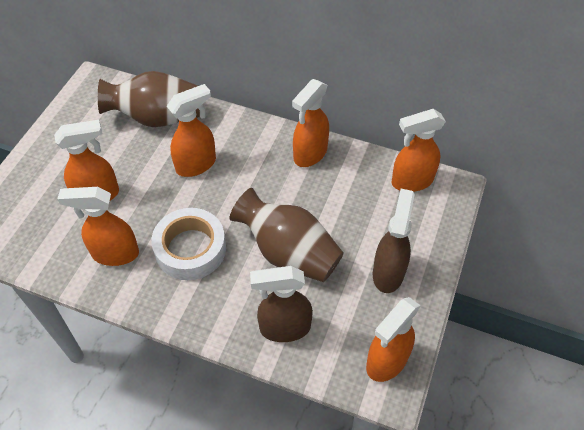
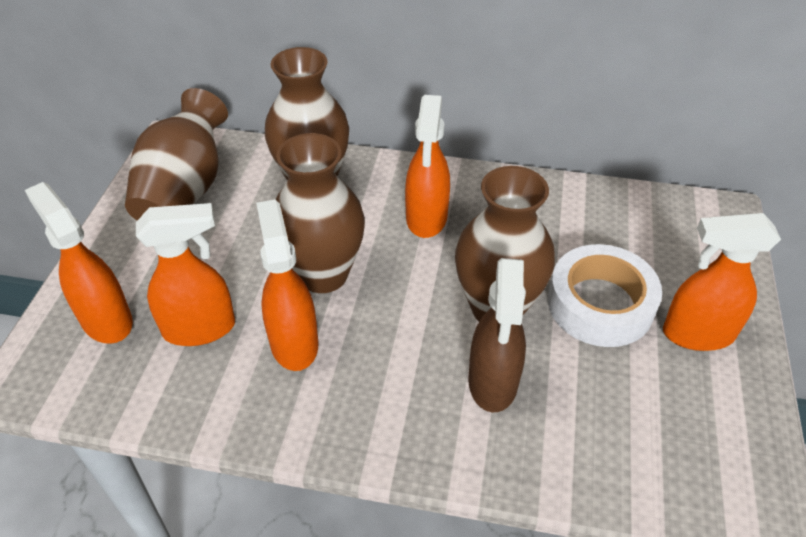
brown spray bottle: [250,266,313,342] [373,189,415,293] = 2 -> [468,258,526,412] = 1
brown vase: [98,71,200,127] [230,188,344,282] = 2 -> [125,88,228,221] [265,47,349,180] [276,133,365,293] [455,166,555,321] = 4
orange spray bottle: [54,120,119,201] [58,187,139,266] [167,84,216,177] [292,79,329,167] [366,297,421,382] [392,109,446,192] = 6 -> [25,182,133,344] [136,203,235,346] [256,199,319,371] [405,95,450,238] [663,213,781,351] = 5

